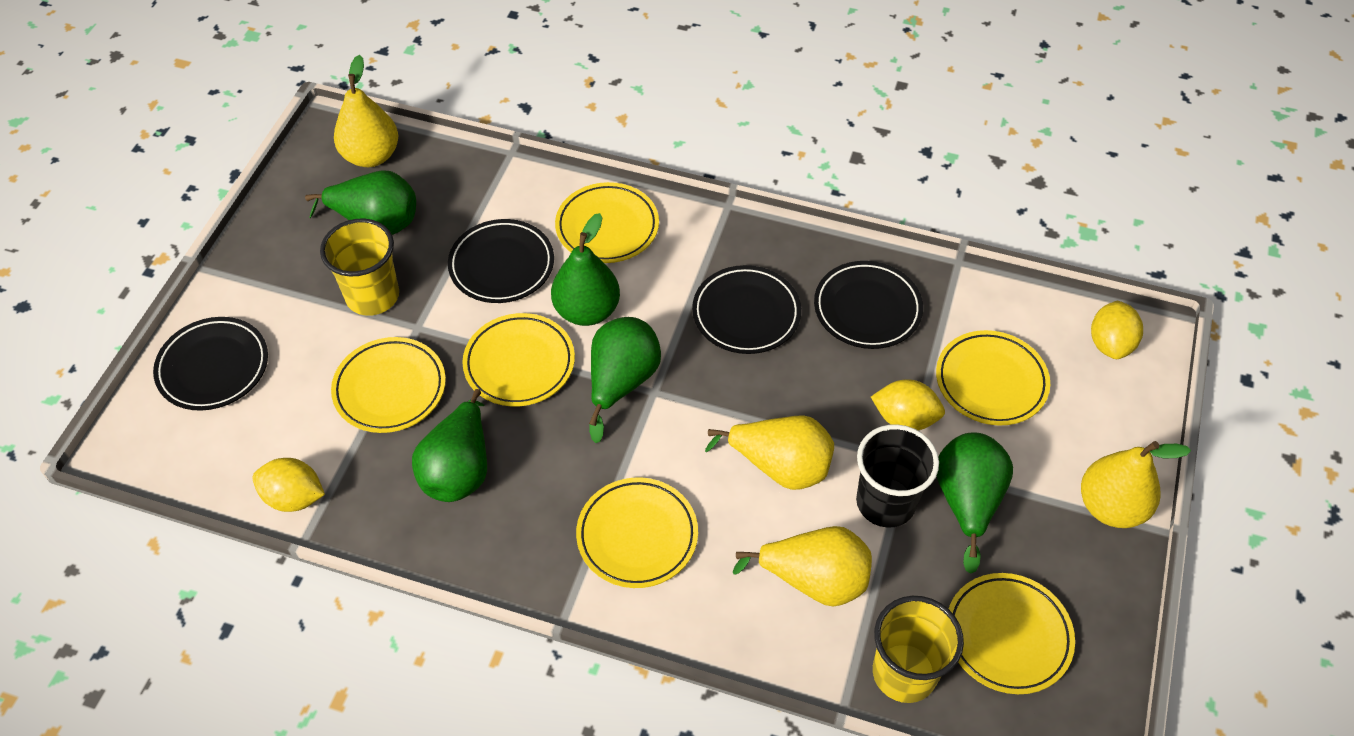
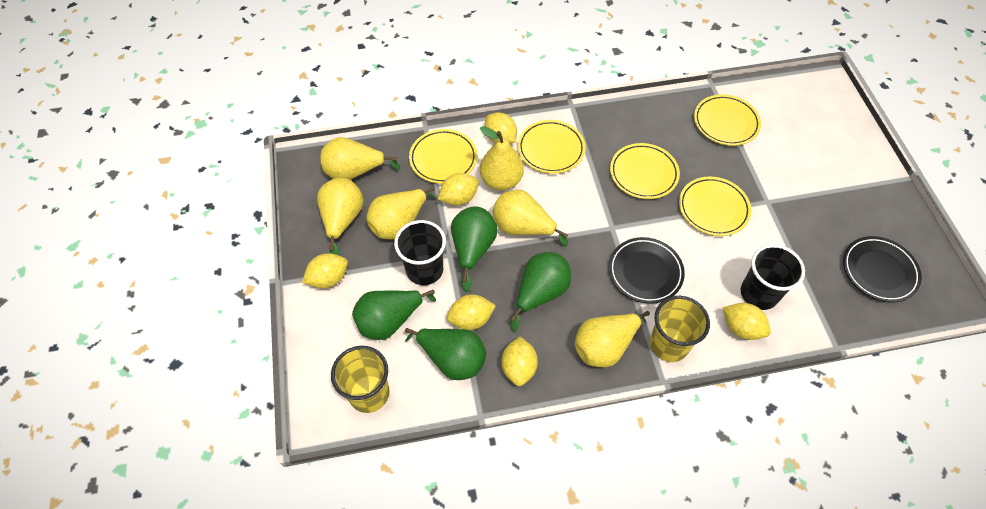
black cup: [856,424,939,528] = 1 -> [394,220,446,285] [741,244,805,310] = 2
black plate: [153,317,268,411] [448,219,554,303] [692,265,801,354] [814,261,923,349] = 4 -> [609,237,685,304] [843,236,922,302] = 2
green pear: [305,170,416,235] [412,389,487,502] [551,213,620,326] [589,317,661,443] [937,433,1013,574] = 5 -> [352,290,436,340] [405,328,486,380] [451,206,498,292] [510,252,571,331] = 4
yellow lemon: [252,458,325,512] [871,379,945,430] [1091,301,1143,359] = 3 -> [302,253,348,288] [438,173,479,206] [447,295,496,330] [485,112,517,144] [501,337,538,386] [723,303,771,340] = 6
yellow pear: [334,55,398,167] [705,415,834,490] [733,526,872,607] [1081,441,1191,528] = 4 -> [317,177,364,256] [320,137,400,180] [366,187,436,239] [480,126,524,190] [493,190,568,247] [575,311,650,367] = 6
yellow plate: [331,337,446,433] [462,313,575,406] [555,182,659,263] [576,477,698,588] [936,330,1050,426] [949,573,1075,694] = 6 -> [409,129,477,184] [518,120,586,174] [610,143,680,199] [679,177,752,236] [694,94,761,146] = 5

